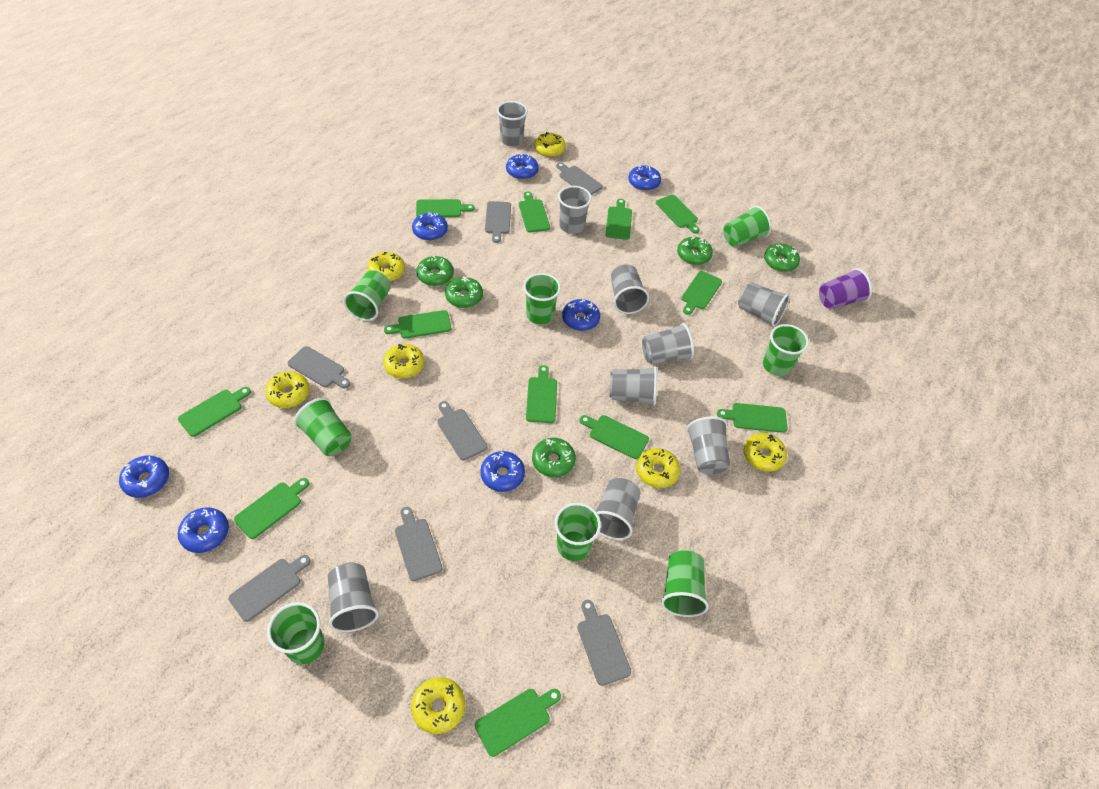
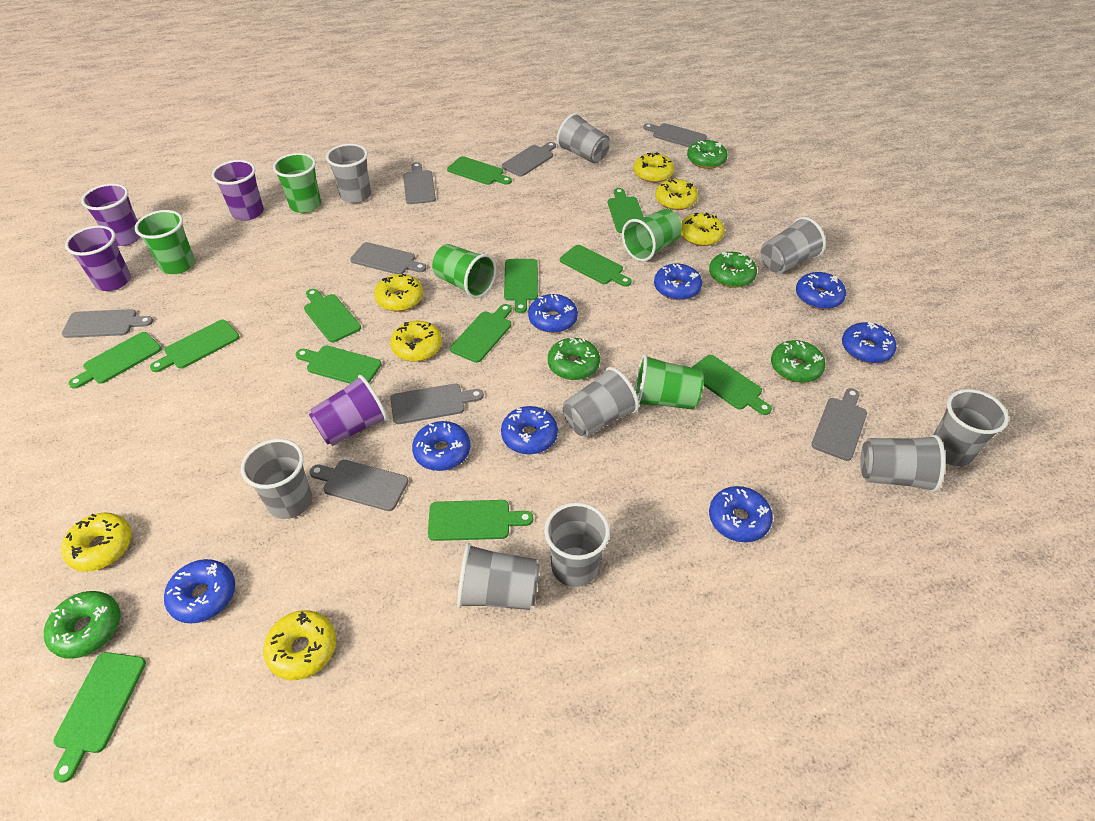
blue donut: [119,455,169,498] [178,507,229,553] [412,212,448,241] [480,451,525,492] [506,154,539,180] [562,299,600,331] [628,165,661,191] = 7 -> [164,559,235,624] [412,421,470,471] [501,406,558,454] [528,294,578,333] [654,263,702,300] [709,486,773,542] [796,272,846,309] [842,321,896,363] = 8
green cup: [267,602,325,664] [294,397,352,456] [343,270,391,321] [523,273,561,325] [555,503,601,561] [661,550,709,617] [723,206,771,247] [763,324,809,376] = 8 -> [135,210,195,274] [273,153,321,213] [432,244,496,298] [622,209,682,262] [635,354,704,410] = 5
grey cutting board: [228,555,311,622] [288,346,350,388] [395,507,442,581] [437,401,487,461] [485,201,511,243] [556,162,603,195] [577,600,631,686] = 7 -> [62,309,153,338] [309,460,408,511] [350,242,426,274] [390,384,484,424] [403,162,436,204] [502,142,556,177] [643,123,707,147] [811,388,867,461] = 8
purple cup: [819,268,872,310] = 1 -> [65,226,131,291] [81,183,141,246] [212,160,264,221] [309,375,388,446] = 4

